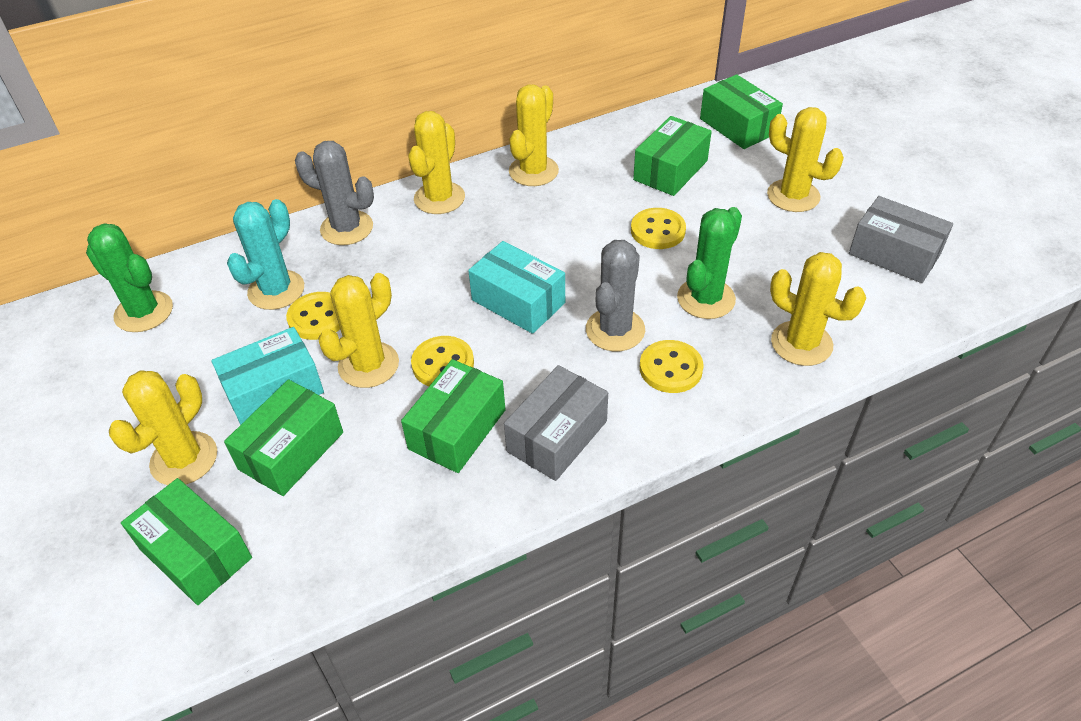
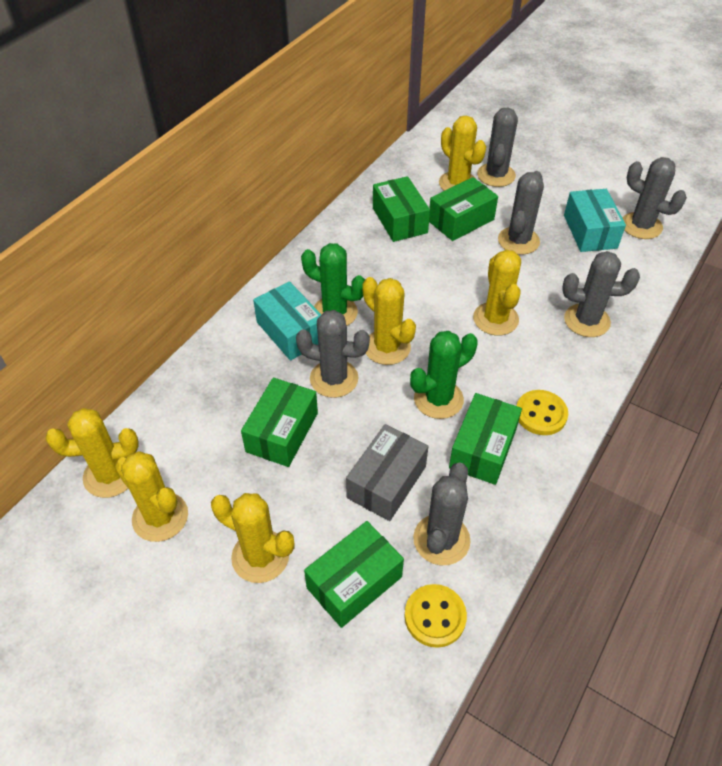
grey box: [504,365,608,481] [849,196,953,283] = 2 -> [346,424,428,521] = 1
grey cactus: [295,141,374,245] [586,240,645,351] = 2 -> [296,310,370,398] [413,462,471,565] [477,107,518,187] [498,171,544,255] [562,251,640,337] [623,157,687,239] = 6
turquoise cactus: [227,199,304,310] = 1 -> none = 0
yellow button: [286,292,340,340] [411,336,474,386] [631,208,686,249] [640,340,704,393] = 4 -> [405,584,467,648] [517,390,568,435] = 2

